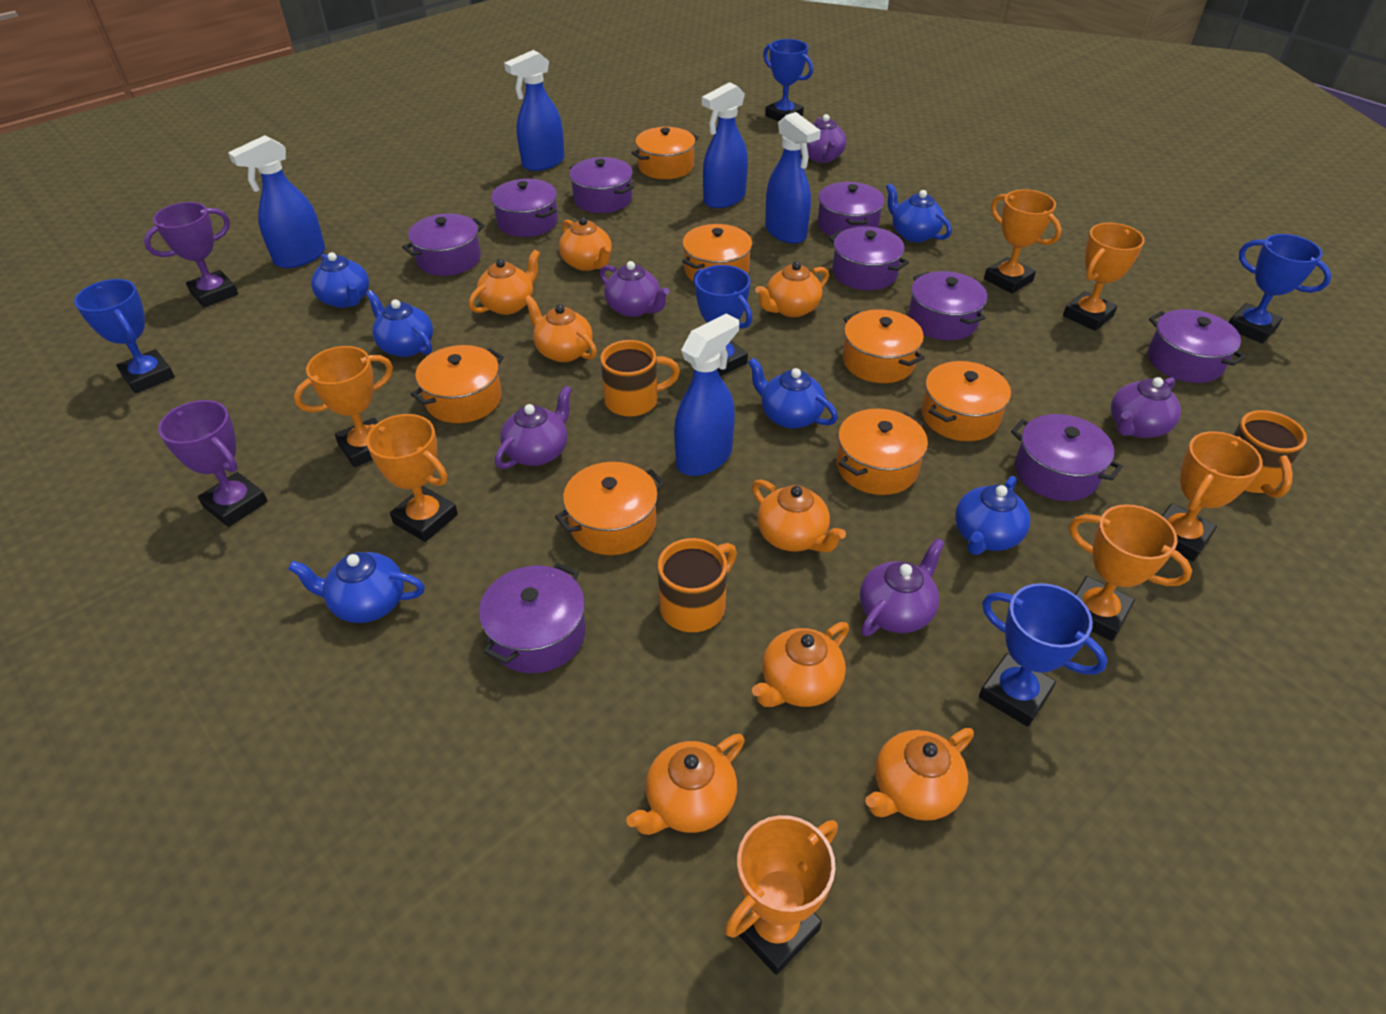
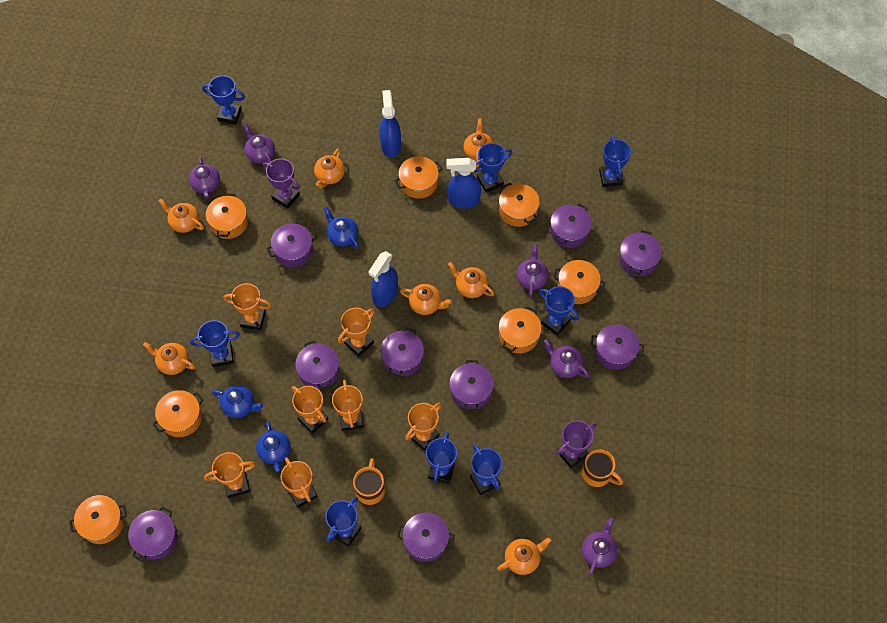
blue spray bottle: [228,135,325,268] [504,50,565,171] [674,313,739,476] [702,82,748,208] [765,112,821,244] = 5 -> [369,251,398,307] [379,90,401,158] [446,158,481,209] = 3
blue teapot: [288,552,425,623] [311,252,369,308] [366,290,433,357] [748,357,838,429] [886,183,952,242] [955,476,1030,555] = 6 -> [212,385,263,418] [256,421,291,472] [324,207,359,249] = 3
blue trophy: [74,279,175,393] [693,265,752,376] [763,39,813,121] [979,583,1107,727] [1229,234,1332,343] = 5 -> [190,320,240,367] [202,75,245,124] [325,497,361,547] [426,432,457,484] [470,444,502,495] [474,143,512,193] [539,286,579,336] [599,136,631,187] = 8
orange mug: [600,340,680,417] [658,538,737,632] [1233,410,1307,498] = 3 -> [353,458,385,505] [582,449,623,487] = 2
orange teapot: [469,250,540,315] [524,295,597,362] [559,217,612,271] [626,734,745,835] [752,479,846,552] [752,622,849,707] [755,261,829,317] [865,728,974,821] = 8 -> [143,342,195,375] [158,199,204,233] [314,148,345,189] [400,284,452,315] [448,262,494,298] [464,118,493,167] [497,537,552,575] = 7

